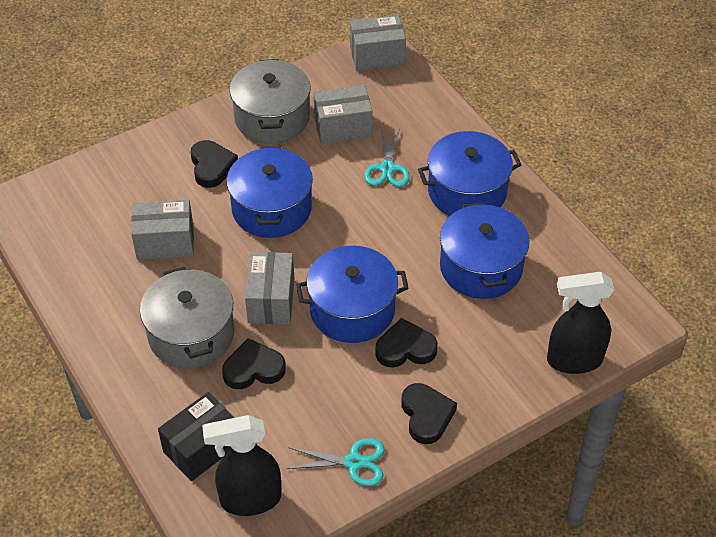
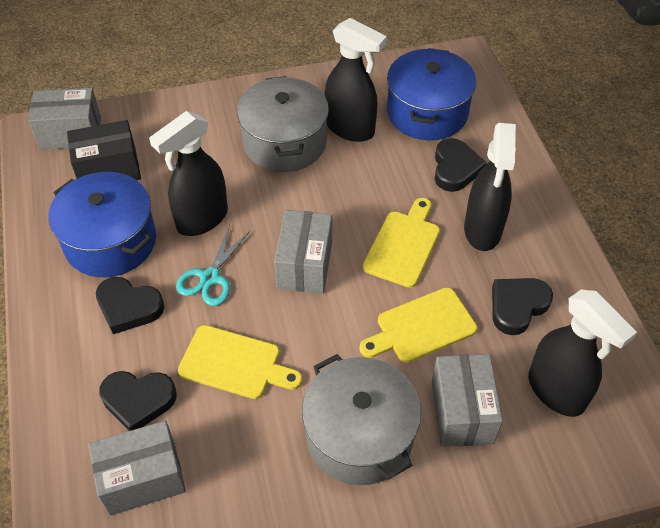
black spray bottle: [202,415,281,516] [547,272,614,374] = 2 -> [149,111,228,236] [325,18,387,142] [464,123,516,251] [529,290,637,417] = 4
blue pot: [227,146,313,238] [296,246,409,343] [418,131,521,216] [440,202,530,299] = 4 -> [49,172,156,277] [387,48,476,140] = 2
turquoise scissors: [287,438,384,486] [364,128,410,187] = 2 -> [176,225,250,306] = 1
yellow cutting board: none = 0 -> [178,325,302,399] [359,287,477,363] [363,198,440,288] = 3

